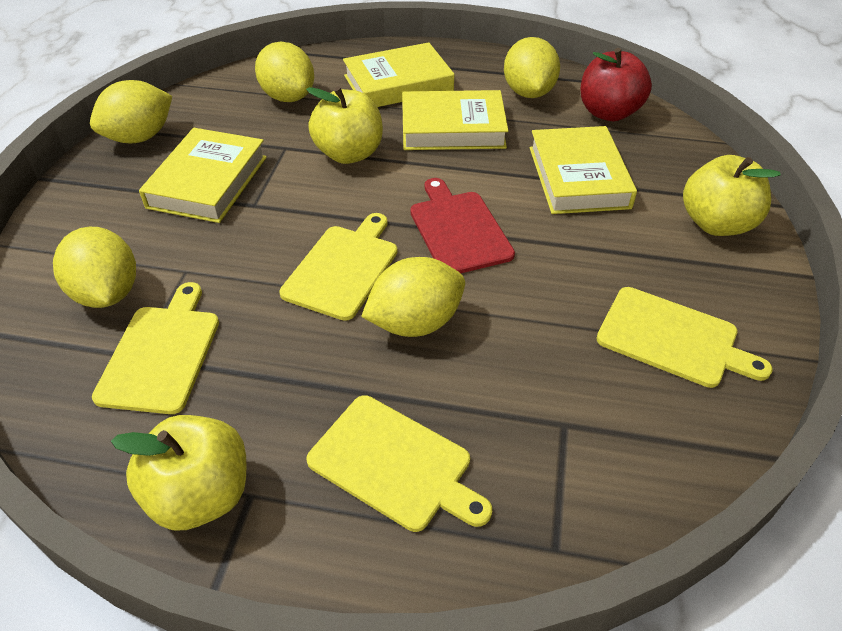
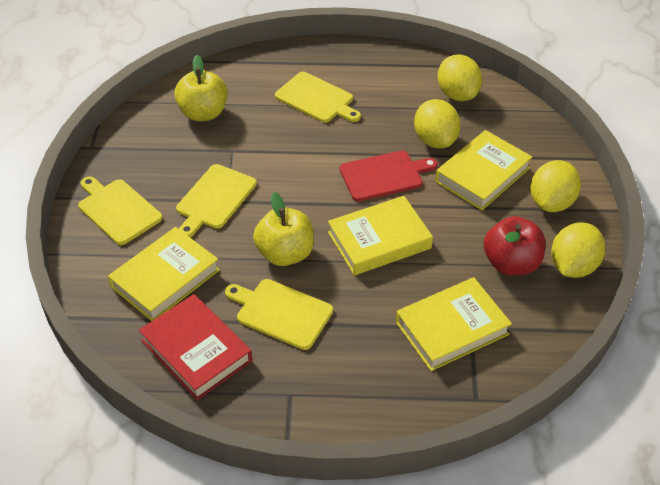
red book: none = 0 -> [139,294,252,400] = 1
yellow apple: [111,415,246,531] [306,87,383,164] [683,155,781,236] = 3 -> [174,55,228,121] [253,192,314,266] = 2
yellow lemon: [53,227,136,308] [90,80,172,143] [255,42,314,102] [361,257,465,337] [504,37,560,98] = 5 -> [414,99,461,149] [438,54,482,101] [531,160,581,212] [551,222,605,278] = 4

